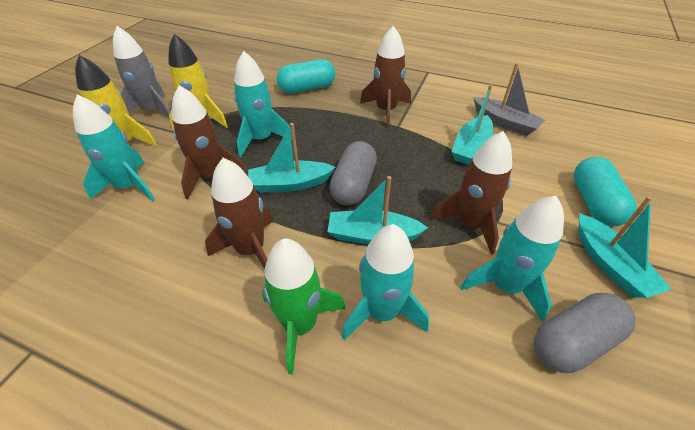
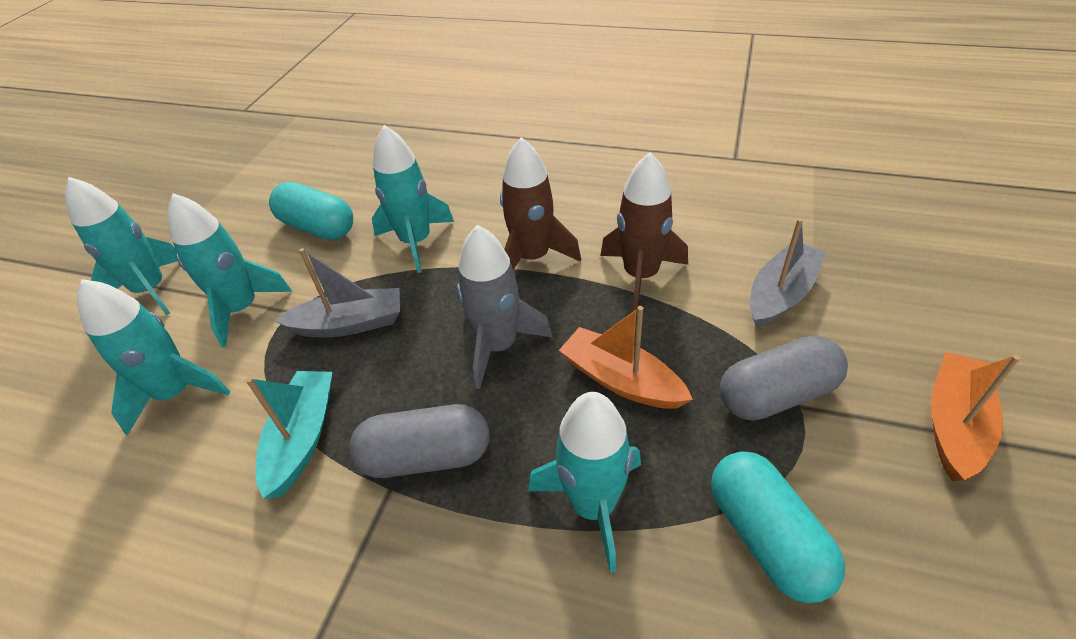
brown rocket: [172,85,247,200] [205,158,273,269] [360,26,411,128] [430,131,512,255] = 4 -> [500,137,581,270] [600,152,688,312] = 2
green rocket: [262,239,346,374] = 1 -> none = 0
grey boat: [473,63,545,136] = 1 -> [274,248,400,338] [750,218,826,328] = 2
orange boat: none = 0 -> [559,306,693,409] [931,352,1020,481] = 2
turquoise boat: [248,123,335,193] [328,176,428,245] [451,84,493,165] [578,196,671,298] = 4 -> [246,371,333,498] = 1
turquoise rocket: [73,95,155,201] [234,51,292,157] [342,224,429,340] [461,196,564,322] = 4 -> [65,177,178,315] [77,279,230,435] [167,193,292,347] [372,125,454,273] [528,392,641,573] = 5
yellow rocket: [75,55,157,146] [168,34,228,131] = 2 -> none = 0

